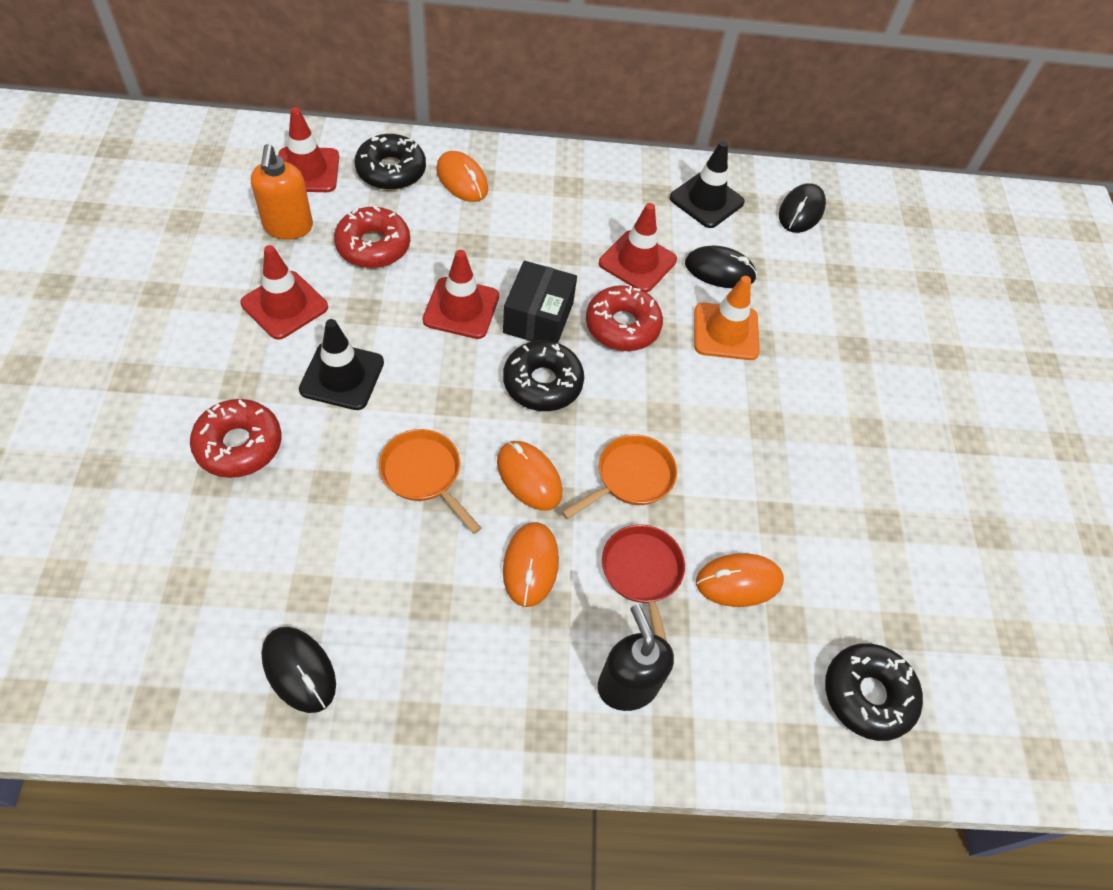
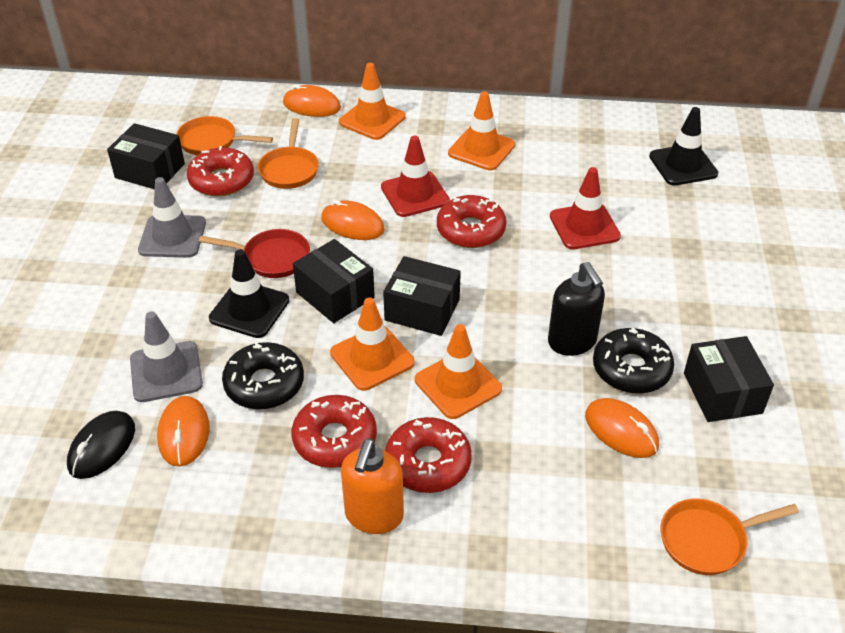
black box: [503,261,577,343] = 1 -> [107,123,185,189] [293,239,375,323] [383,256,461,336] [684,336,774,422] = 4
black donut: [354,134,426,190] [503,340,584,411] [825,643,923,741] = 3 -> [222,342,304,410] [593,328,674,394] = 2
black mouse: [261,627,336,713] [685,246,757,288] [779,183,826,233] = 3 -> [67,411,135,479] = 1
grey traffic cone: none = 0 -> [130,311,203,402] [138,177,206,257] = 2
orange pan: [379,429,481,534] [561,435,677,519] = 2 -> [176,116,273,155] [258,118,319,189] [661,499,799,575] = 3
orange traffic cone: [694,276,760,360] = 1 -> [330,298,414,391] [339,63,406,140] [415,324,502,419] [448,91,515,171] = 4
red donut: [190,399,282,478] [334,205,410,268] [586,285,663,351] = 3 -> [187,146,254,197] [292,395,377,468] [385,417,472,493] [437,195,506,248] = 4
red traffic cone: [240,245,328,340] [278,107,339,192] [423,250,499,339] [599,203,677,292] = 4 -> [381,136,450,217] [550,167,621,249] = 2

